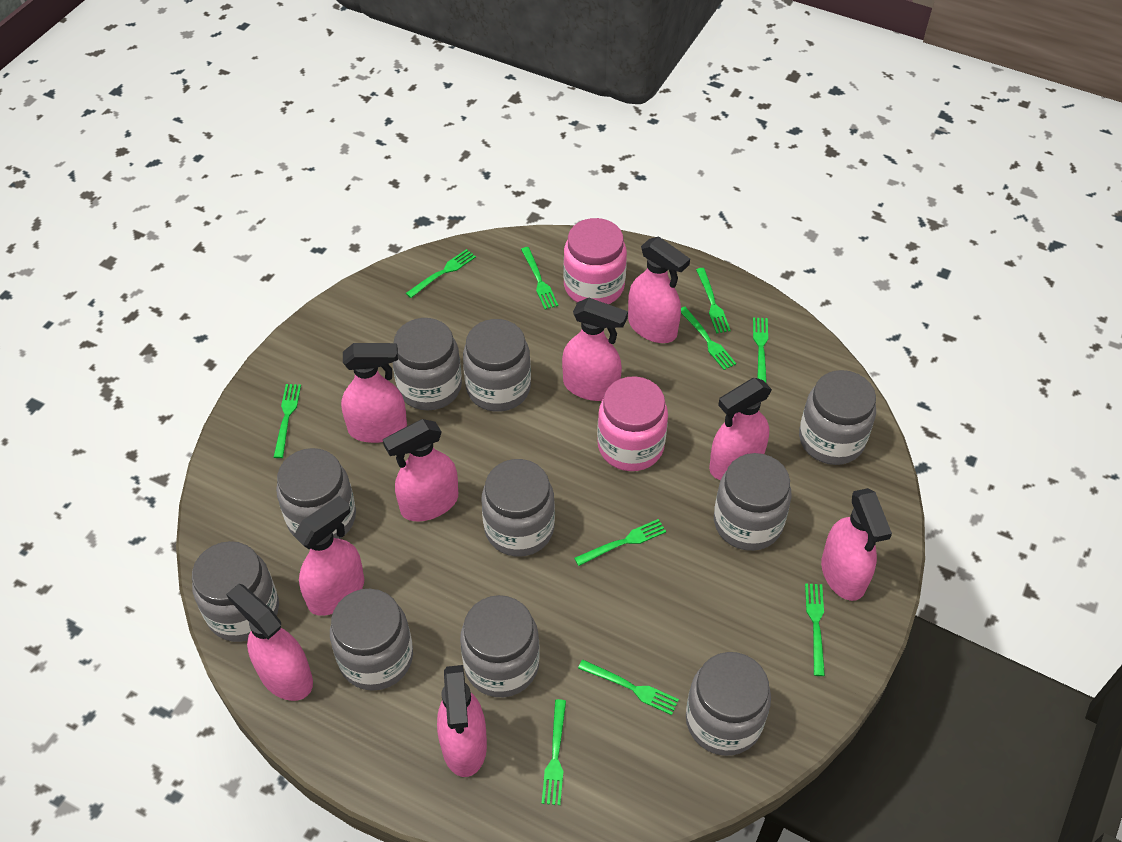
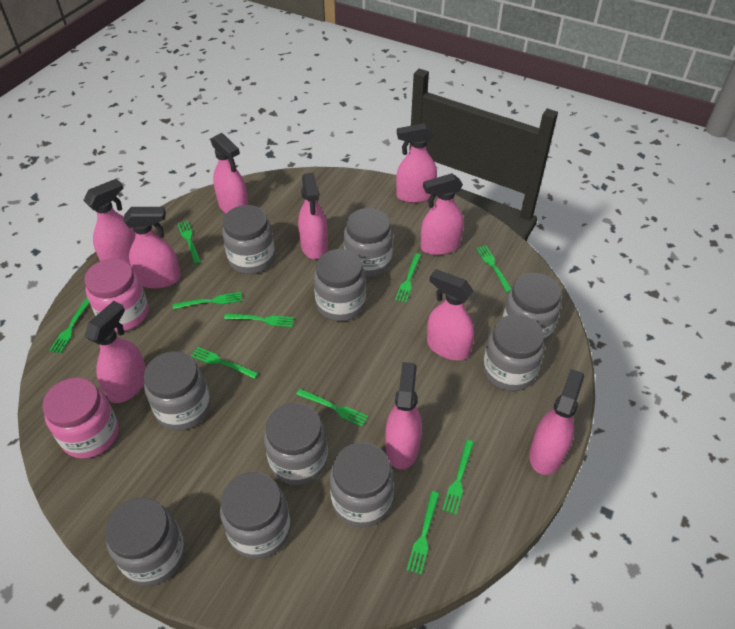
pink spray bottle: [226,584,313,701] [294,496,364,616] [341,343,407,443] [383,419,458,522] [437,665,487,777] [562,298,628,401] [628,236,690,343] [709,378,772,480] [821,488,892,601] = 9 -> [83,179,135,265] [85,301,146,403] [124,207,181,289] [211,133,249,214] [298,173,328,259] [385,362,422,469] [396,123,437,203] [420,173,464,255] [427,269,474,360] [529,369,584,475] = 10

